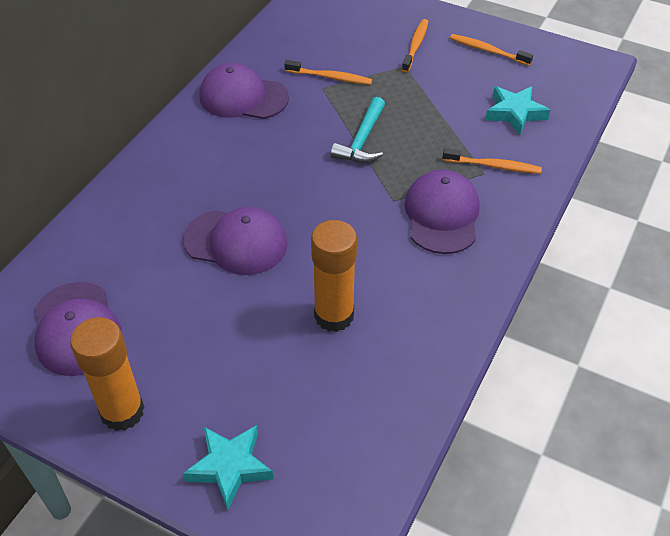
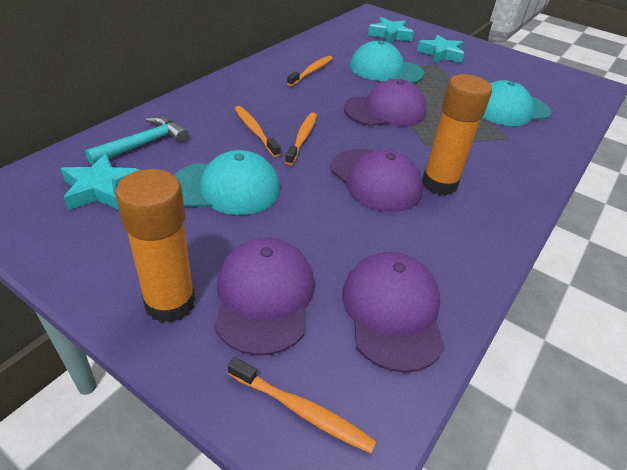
turquoise cap: none = 0 -> [174,150,280,215] [350,40,424,83] [482,80,551,126] = 3
turquoise star: [183,425,273,510] [485,86,550,135] = 2 -> [61,153,140,210] [368,17,414,43] [417,34,464,63] = 3

